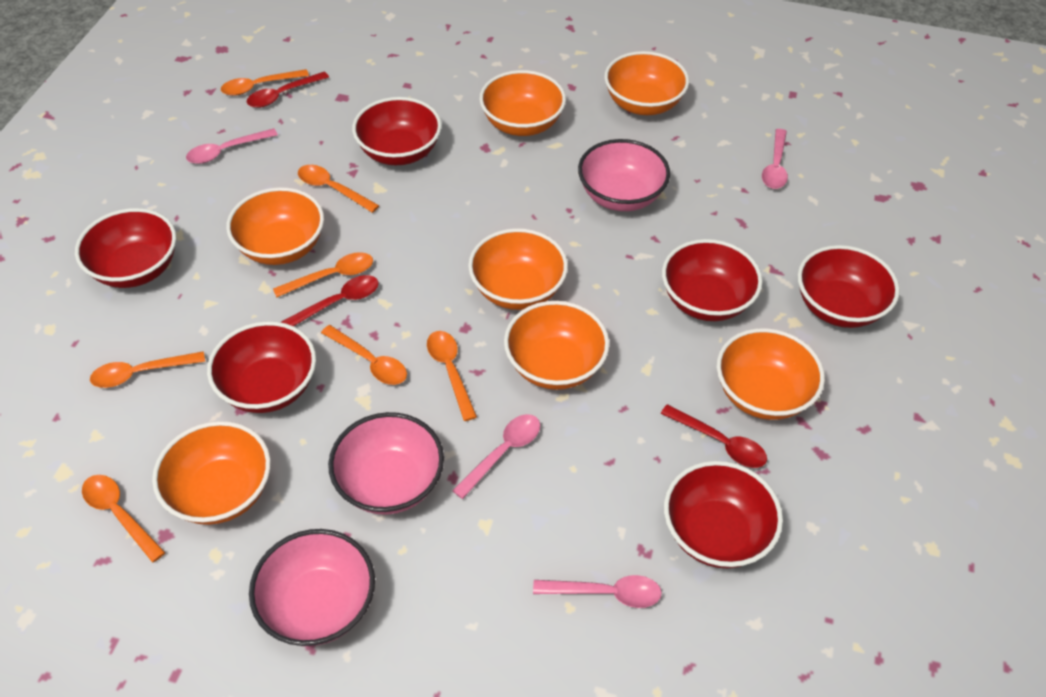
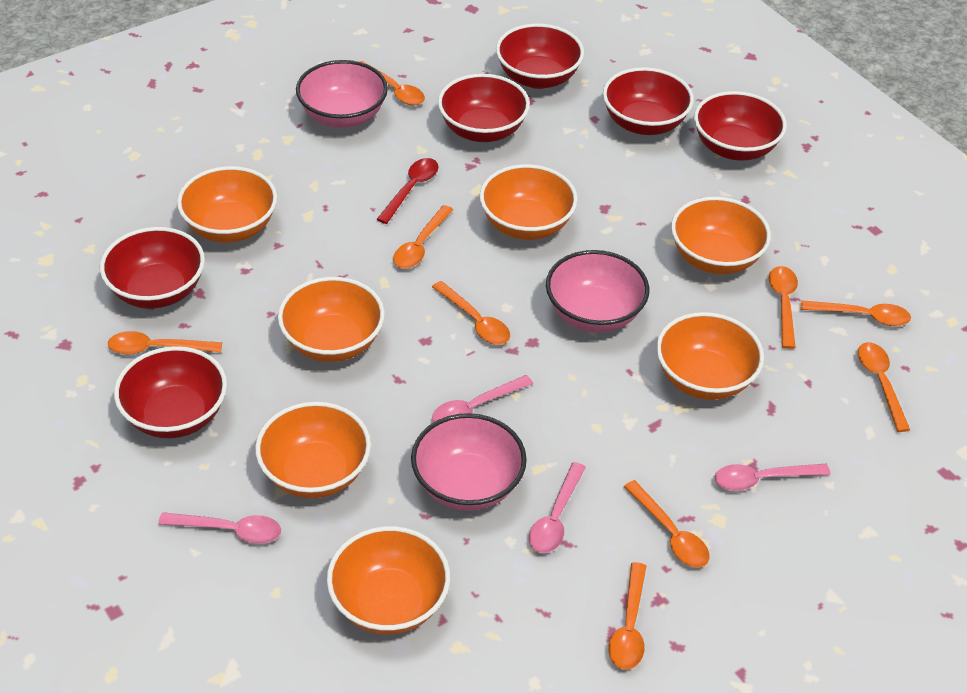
orange spoon: [82,475,166,563] [90,351,205,388] [221,69,309,96] [273,252,373,297] [298,165,379,213] [321,325,407,385] [427,331,477,421] = 7 -> [108,331,222,355] [360,61,425,105] [393,205,453,269] [432,281,510,345] [608,562,646,670] [624,480,710,568] [769,266,798,349] [801,300,911,326] [858,342,910,432] = 9
red spoon: [247,72,329,108] [281,275,379,326] [661,404,767,468] = 3 -> [377,158,439,224] = 1

